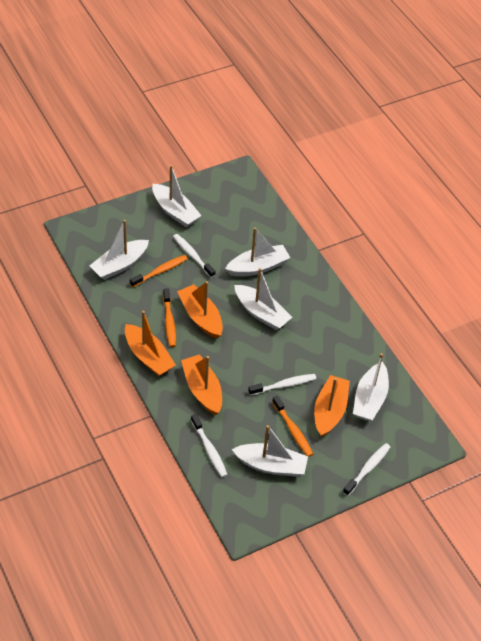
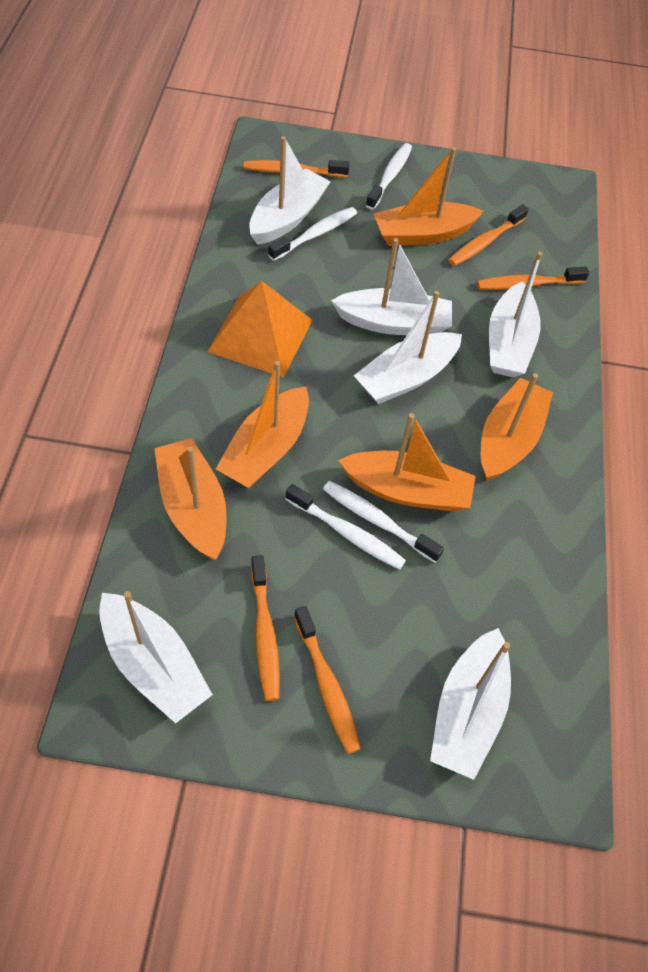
orange boat: [125,311,176,376] [177,281,223,339] [181,354,222,415] [314,375,350,437] = 4 -> [154,438,227,560] [216,361,309,488] [338,413,476,512] [374,147,484,246] [481,373,553,481] = 5
orange pyramid: none = 0 -> [207,281,313,378] = 1
orange toothbrush: [130,255,188,287] [163,288,176,347] [272,396,313,457] = 3 -> [244,160,349,177] [251,555,280,701] [294,606,361,754] [448,204,529,266] [477,267,589,290] = 5

